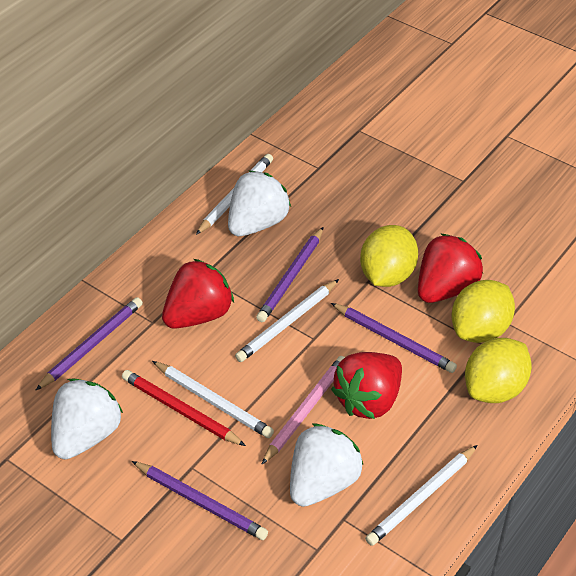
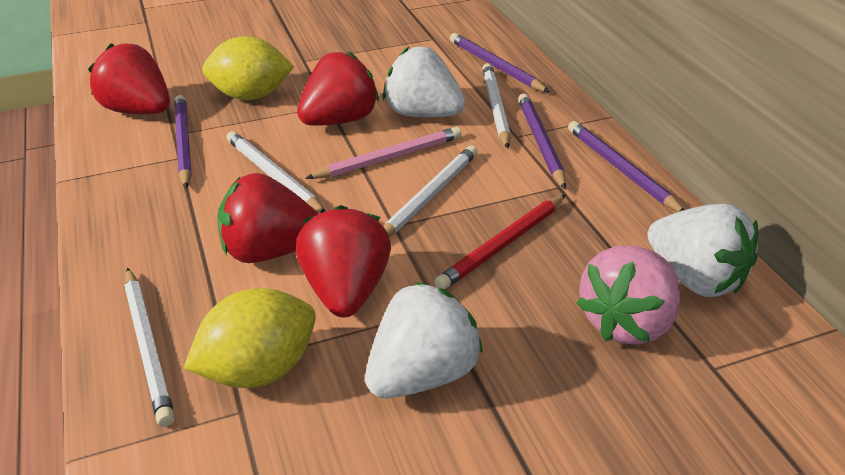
pink strawberry: none = 0 -> [576,246,680,344] = 1
red strawberry: [162,259,234,329] [331,352,402,419] [418,233,483,303] = 3 -> [88,43,170,114] [217,173,319,263] [296,205,391,317] [297,51,379,126] = 4
yellow lemon: [360,225,418,287] [452,280,515,343] [465,338,532,403] = 3 -> [184,288,316,388] [202,36,294,100] = 2

